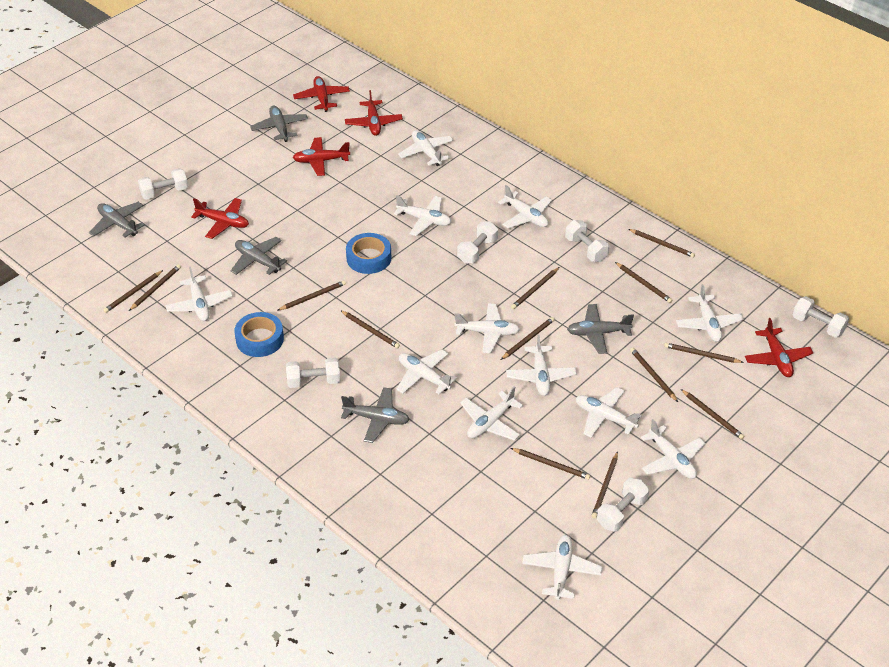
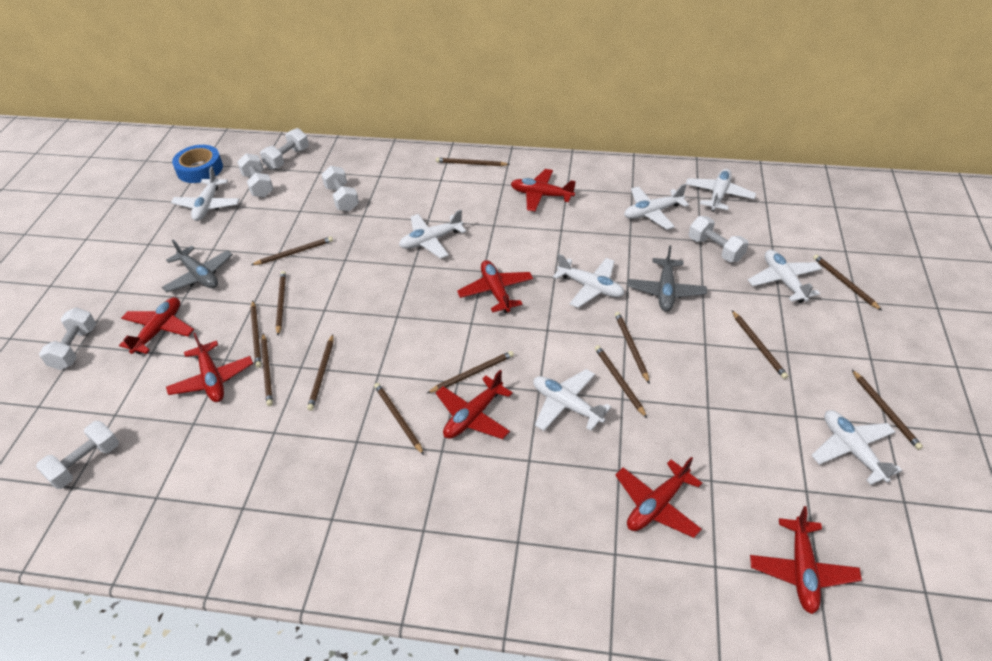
blue tape: [234,312,284,357] [346,233,391,274] = 2 -> [172,145,223,183] = 1
grey plane: [89,202,145,238] [231,237,287,275] [250,105,308,142] [341,387,409,443] [567,304,634,354] = 5 -> [162,240,233,292] [627,245,707,311] = 2
red plane: [191,198,249,239] [293,76,350,112] [293,137,350,176] [345,90,403,136] [745,318,813,377] = 5 -> [119,297,194,354] [166,333,253,402] [436,370,513,439] [457,260,533,313] [511,169,576,211] [615,457,702,538] [750,506,862,614] = 7
white plane: [165,267,233,321] [394,195,452,236] [396,349,457,394] [398,130,454,166] [454,303,520,353] [460,386,523,441] [498,185,552,228] [506,334,577,396] [522,535,602,600] [576,387,642,438] [641,419,706,479] [676,284,744,342] = 12 -> [171,166,240,221] [399,210,466,259] [533,369,611,431] [553,254,624,308] [624,184,689,230] [685,169,756,212] [748,250,822,303] [811,410,902,485] = 8

